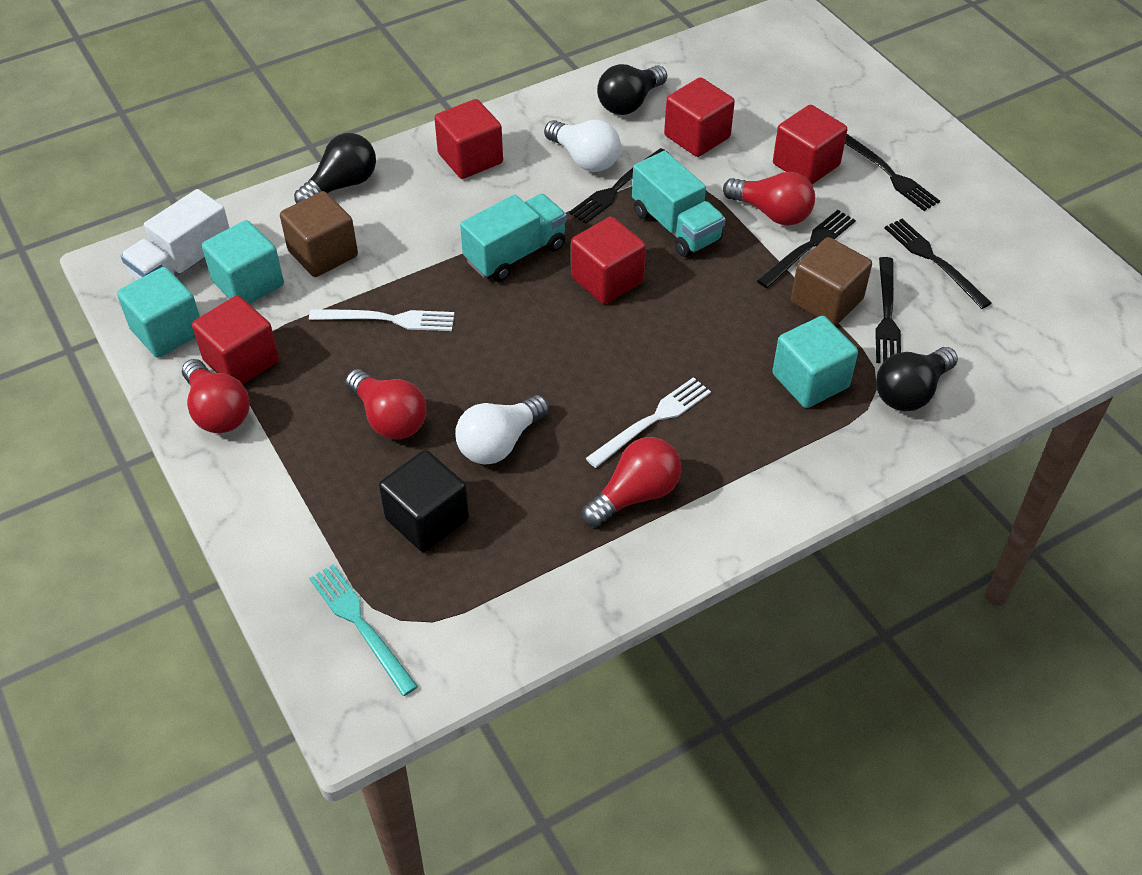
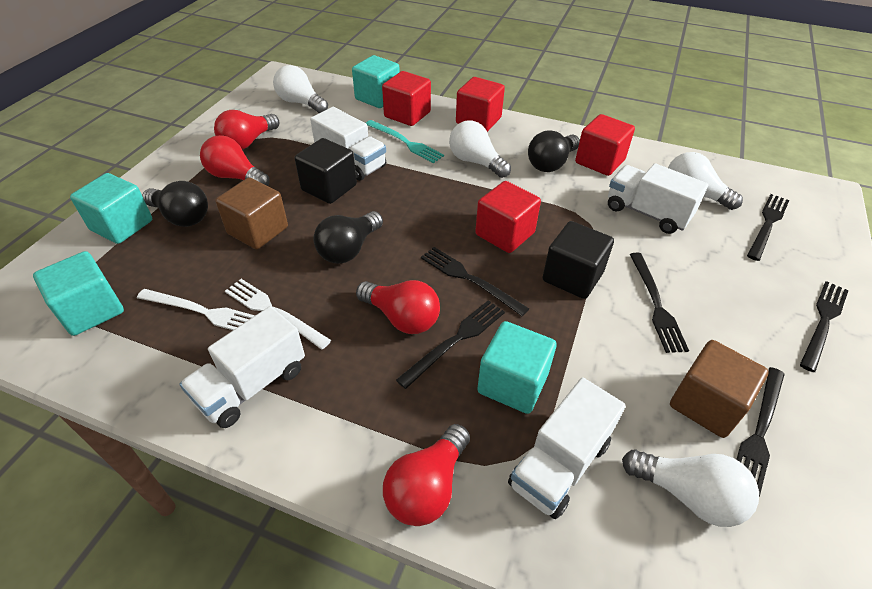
black cube: [379,450,469,552] = 1 -> [295,138,357,204] [542,221,614,299] = 2
black fork: [569,148,666,224] [757,210,856,288] [845,134,940,211] [875,257,901,363] [885,219,992,309] = 5 -> [396,300,505,389] [421,247,529,316] [630,253,689,353] [736,367,785,496] [747,194,789,261] [800,281,849,372] = 6
red cube: [192,296,279,384] [434,99,503,179] [571,217,646,304] [664,77,735,157] [773,105,847,184] = 5 -> [382,71,431,126] [456,77,505,132] [475,181,541,253] [575,114,635,176] = 4
turquoise cube: [117,267,200,358] [202,220,284,304] [772,316,858,408] = 3 -> [33,251,124,336] [70,173,152,244] [352,55,400,108] [477,321,557,414] = 4
turquoise truck: [460,194,567,282] [632,151,726,257] = 2 -> none = 0
white light bulb: [455,395,549,465] [544,120,621,172] = 2 -> [273,65,328,113] [449,120,511,178] [622,450,759,527] [668,152,743,210] = 4
white truck: [121,189,230,280] = 1 -> [180,306,305,428] [310,107,386,181] [508,378,626,519] [608,163,708,234] = 4

